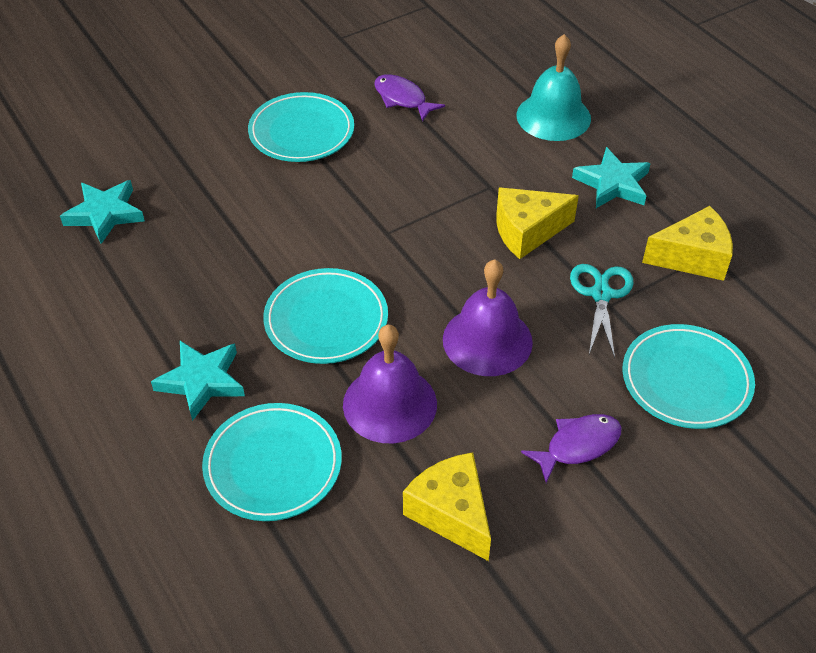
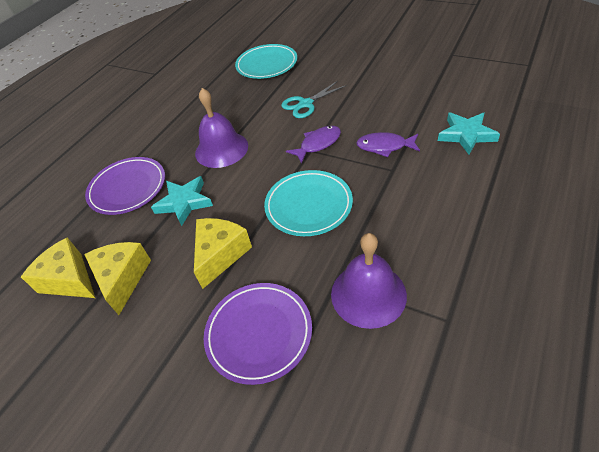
purple plate: none = 0 -> [85,157,165,215] [204,283,312,385] = 2
turquoise bell: [516,34,591,141] = 1 -> none = 0
turquoise plate: [202,403,342,521] [248,92,354,162] [263,268,388,364] [623,324,755,429] = 4 -> [235,44,297,79] [264,170,353,236] = 2
turquoise star: [60,180,145,244] [151,341,245,421] [572,147,651,208] = 3 -> [151,176,213,226] [438,112,500,155] = 2

